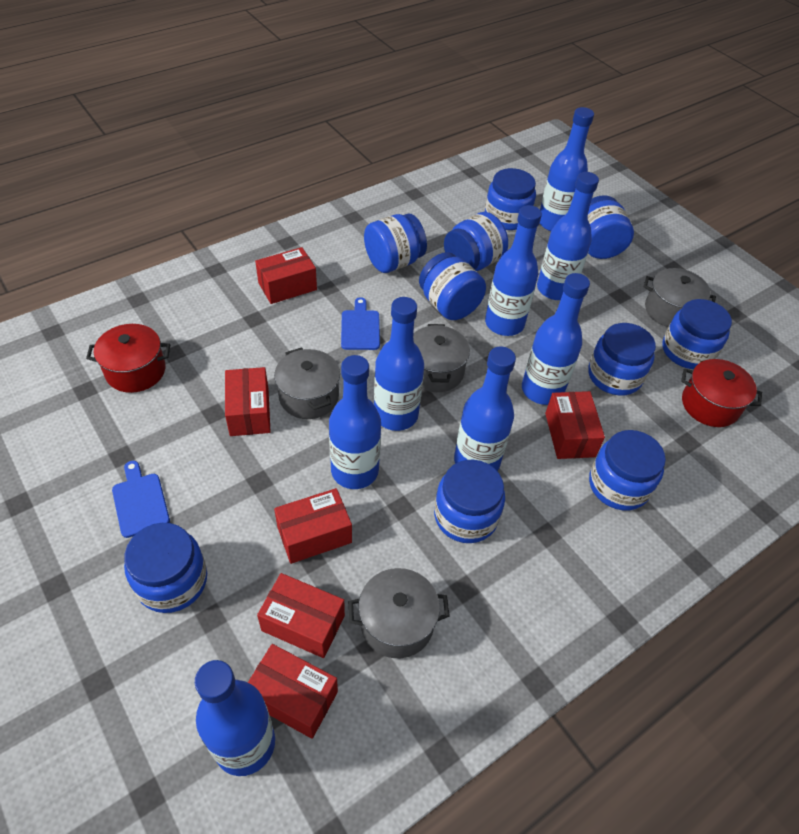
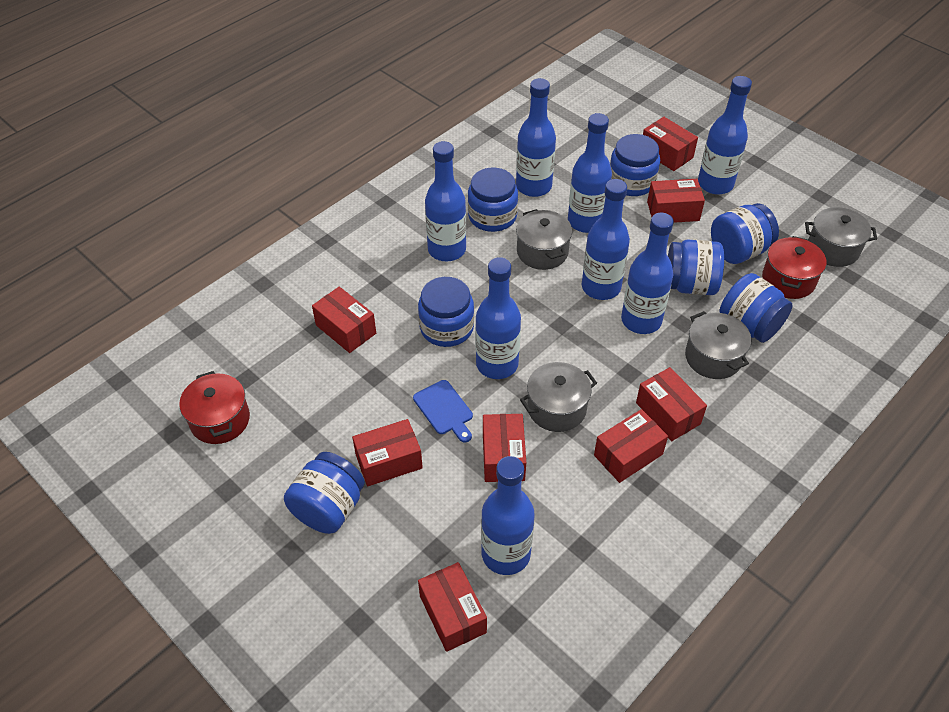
blue cutting board: [112,461,170,538] [341,297,380,350] = 2 -> [413,380,473,443] = 1
blue jar: [124,523,207,613] [364,214,427,273] [419,252,486,320] [434,460,505,543] [444,212,508,271] [485,168,536,230] [588,195,634,259] [588,323,656,395] [589,430,666,510] [662,299,732,369] = 10 -> [284,452,365,534] [418,277,474,347] [468,168,518,232] [610,134,660,196] [668,240,724,295] [711,203,779,264] [719,273,793,343] = 7
red box: [225,367,271,436] [248,644,338,739] [255,247,317,304] [257,573,345,658] [274,488,352,564] [545,391,605,459] = 6 -> [312,287,376,353] [352,419,423,487] [418,562,487,652] [483,414,526,482] [594,409,668,483] [636,367,707,441] [643,117,698,171] [647,179,705,223] = 8

